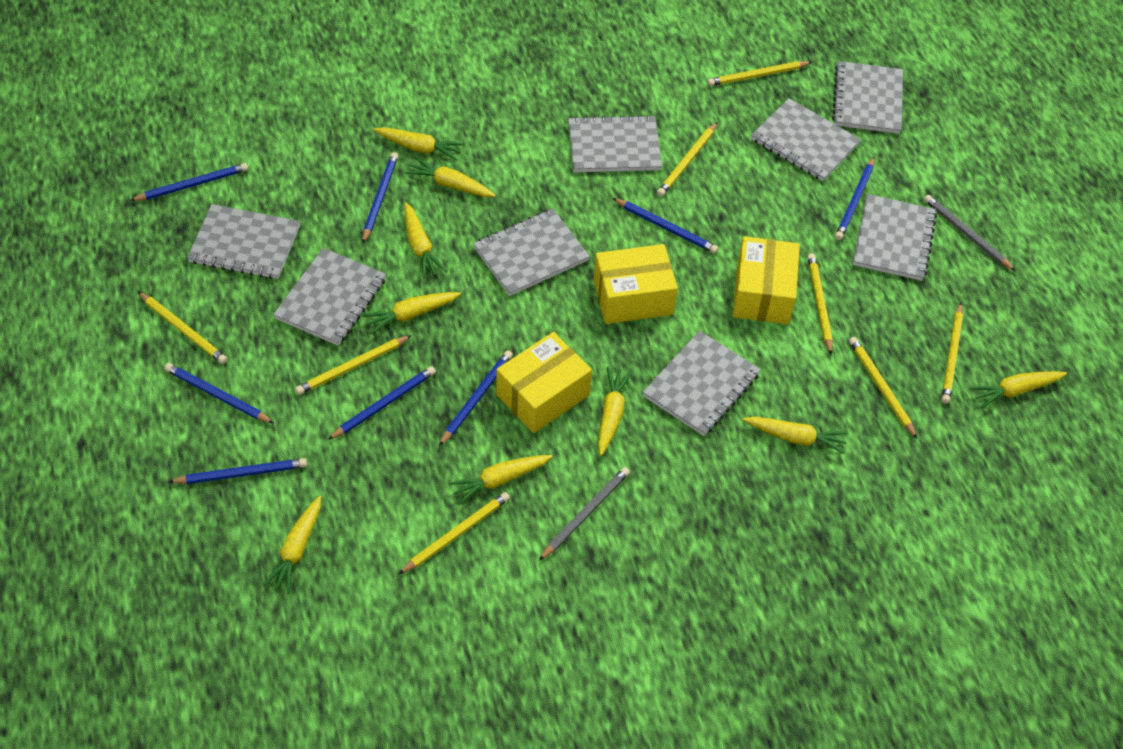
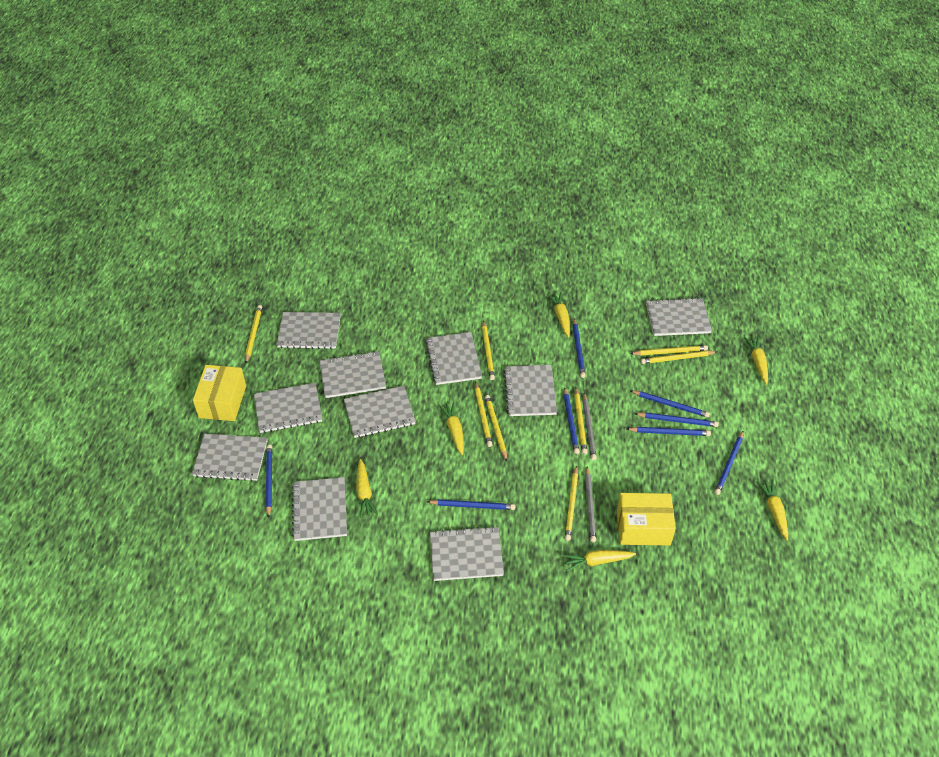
grey notebook: [187,204,300,279] [273,248,386,345] [473,209,590,296] [568,115,662,172] [642,331,761,436] [751,98,861,181] [832,61,903,134] [853,194,937,281] = 8 -> [192,434,267,481] [254,383,322,433] [276,312,341,349] [292,477,347,541] [319,351,386,398] [344,386,416,438] [425,332,482,385] [430,526,504,581] [504,365,557,416] [646,298,712,336] = 10
yellow box: [496,332,592,433] [594,244,678,324] [732,236,800,324] = 3 -> [193,365,246,421] [617,493,676,546] = 2
yellow carrot: [262,496,321,594] [362,292,461,334] [373,127,464,160] [405,157,496,197] [405,203,447,278] [448,455,553,505] [598,367,633,456] [743,417,848,454] [970,371,1067,408] = 9 -> [356,459,378,518] [438,401,464,455] [547,292,570,337] [562,550,636,571] [744,336,768,384] [757,479,788,541] = 6

